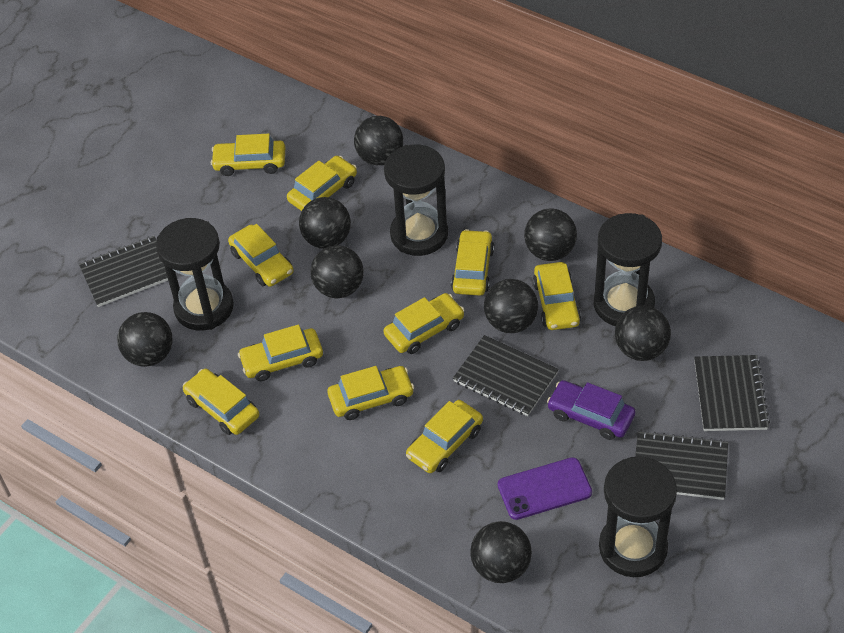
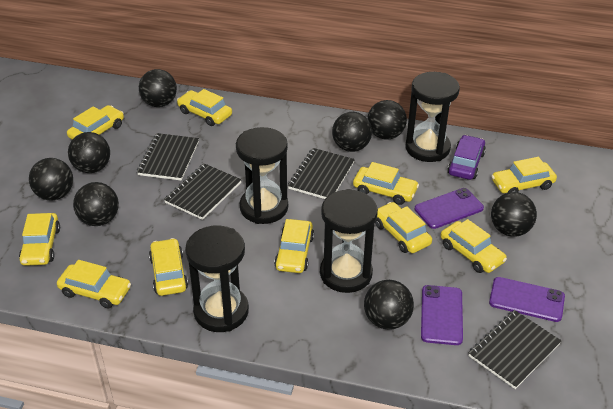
purple phone: [498,457,592,520] = 1 -> [415,188,484,229] [421,285,463,345] [489,277,565,322] = 3

